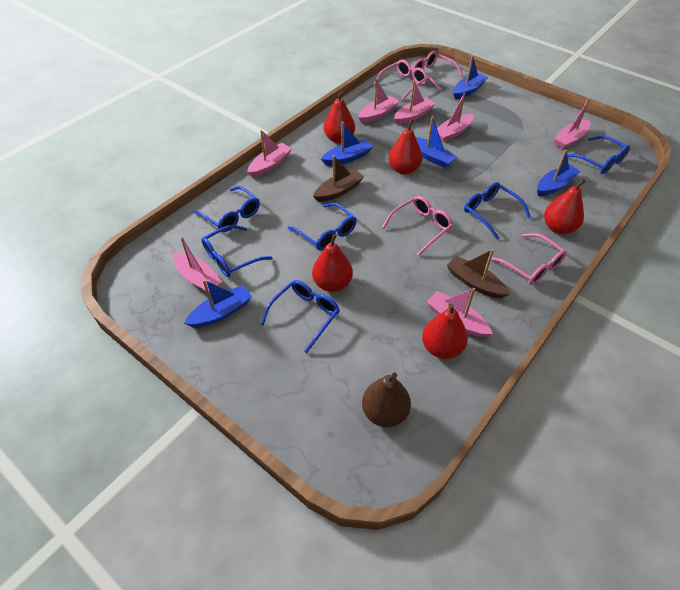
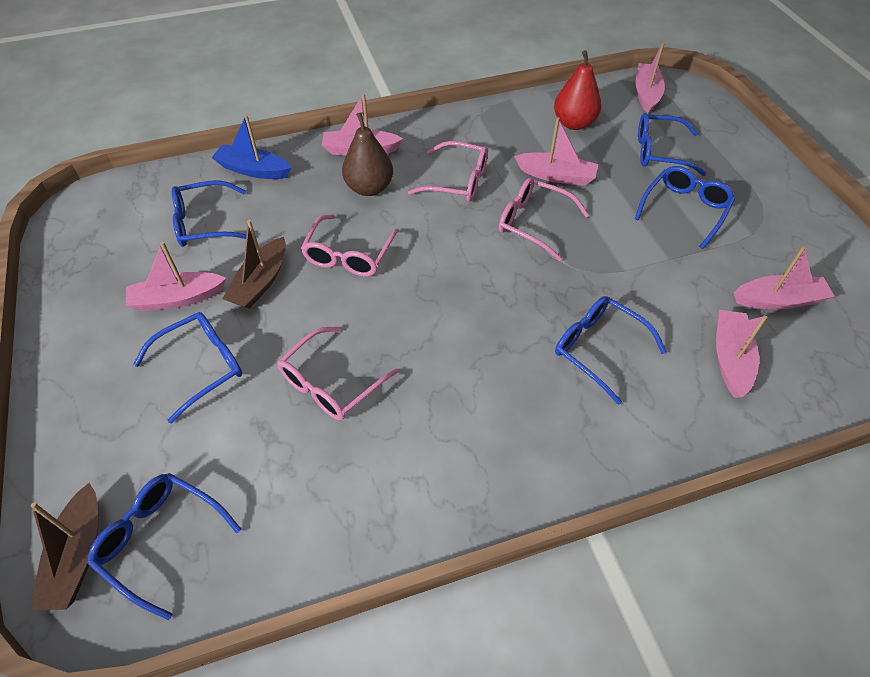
blue boat: [184,279,252,328] [321,121,373,166] [416,116,457,168] [453,56,488,99] [537,150,581,196] = 5 -> [212,115,291,179] = 1
pink boat: [173,237,222,294] [247,130,292,178] [358,79,399,124] [394,81,435,125] [426,288,493,337] [437,93,474,142] [554,99,590,149] = 7 -> [126,242,226,311] [322,93,403,156] [514,117,598,186] [635,42,665,114] [716,310,767,398] [734,246,835,310] = 6
red pear: [312,234,353,292] [324,91,355,144] [389,119,422,175] [422,303,468,359] [544,179,586,234] = 5 -> [554,50,602,130] = 1

